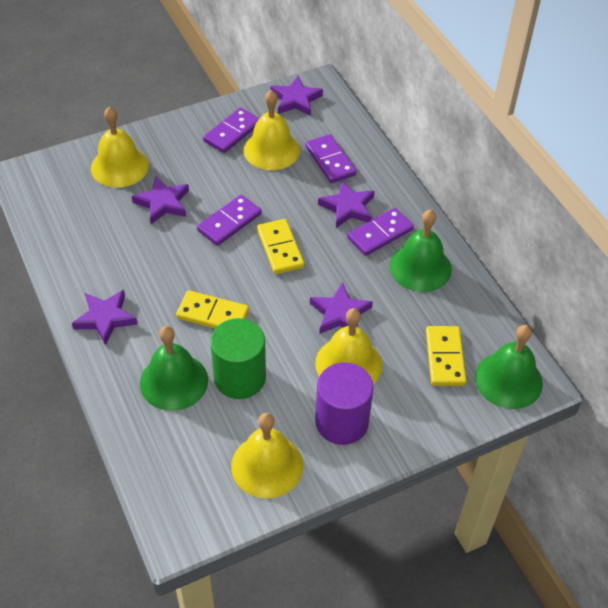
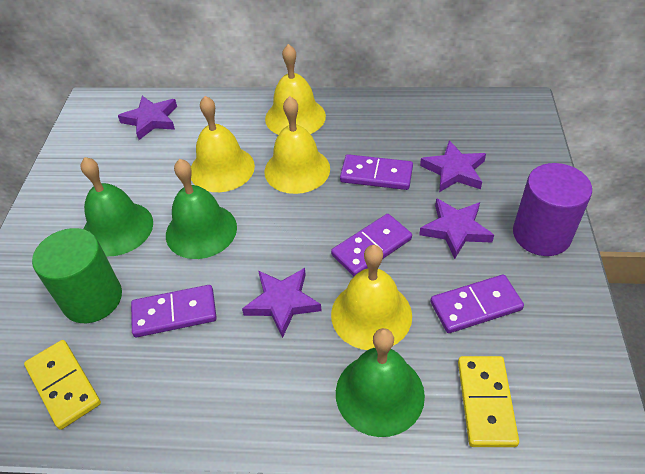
purple star: [72,290,138,346] [132,176,189,224] [270,76,323,116] [310,282,373,334] [318,180,375,228] = 5 -> [118,96,177,140] [242,268,322,338] [419,198,494,259] [420,140,486,192] = 4
yellow domino: [176,290,249,329] [257,219,304,274] [426,326,466,386] = 3 -> [24,340,101,430] [458,356,519,447] = 2

